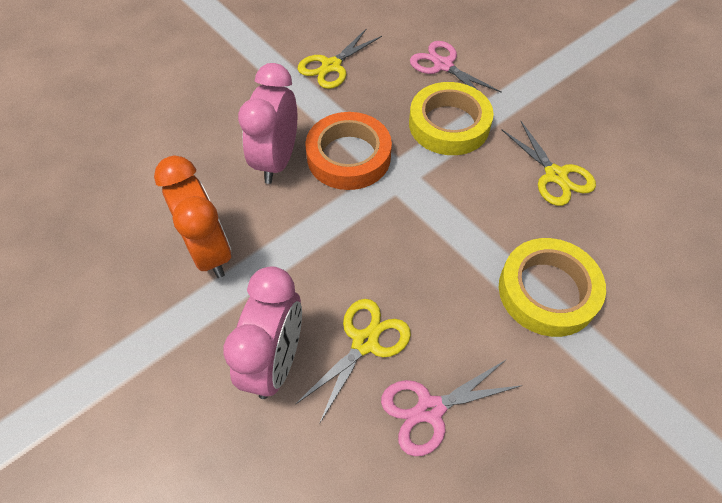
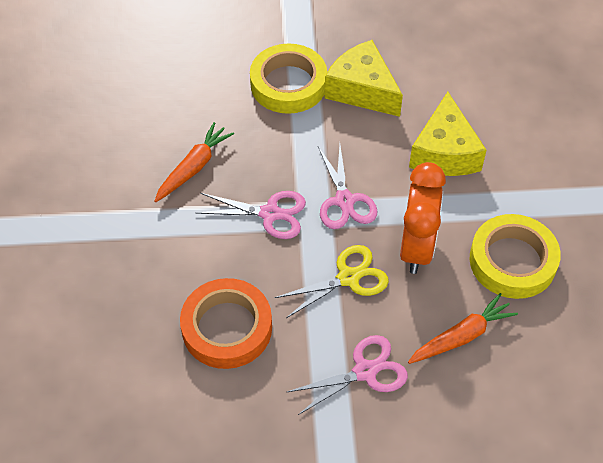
orange carrot: none = 0 -> [155,122,234,202] [408,293,518,364] = 2
pink clock: [223,266,302,399] [238,63,297,184] = 2 -> none = 0
pink scissors: [381,359,523,456] [410,41,502,93] = 2 -> [197,191,306,239] [287,335,408,415] [318,145,377,229] = 3
yellow cheese: none = 0 -> [324,40,403,117] [409,92,487,176] = 2
yellow scissors: [295,299,411,424] [298,28,382,89] [502,121,596,206] = 3 -> [274,245,389,318] = 1

